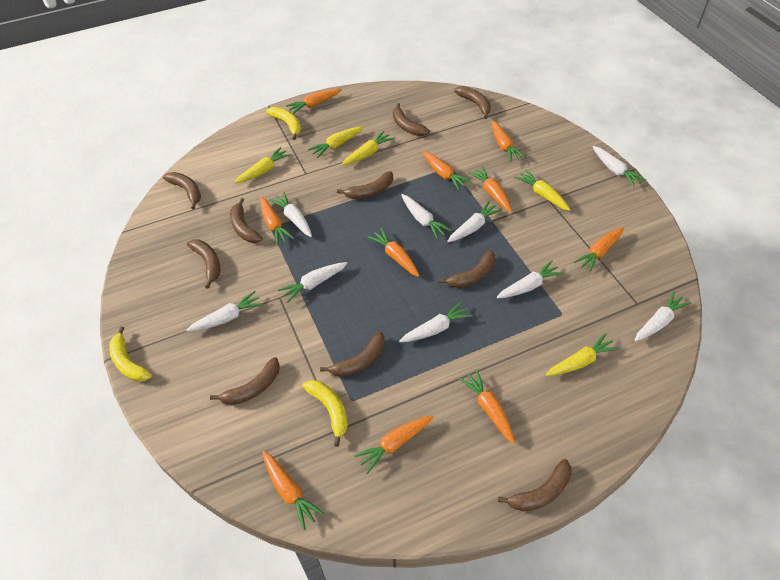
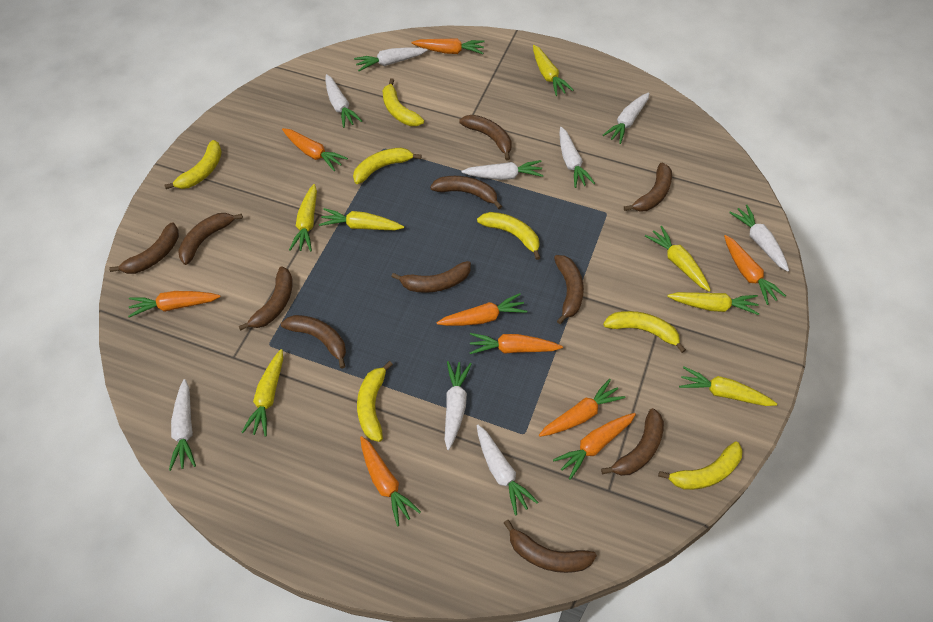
brown banana: [163,172,201,209] [187,239,220,289] [210,357,280,405] [230,198,263,243] [320,332,385,377] [337,171,393,199] [393,103,430,136] [439,250,495,288] [454,86,491,119] [498,459,572,511] = 10 -> [109,222,179,274] [178,213,243,265] [239,266,293,331] [281,315,346,369] [391,261,471,293] [430,176,502,209] [459,115,511,161] [504,520,597,573] [554,255,584,324] [601,408,664,476] [624,163,672,212] = 11
orange carrot: [260,197,294,245] [262,451,325,530] [286,89,341,114] [354,415,434,474] [367,228,419,277] [422,151,471,190] [459,369,515,444] [468,166,512,212] [491,121,526,162] [574,227,624,273] = 10 -> [128,291,220,318] [282,128,348,171] [360,436,421,526] [412,38,485,54] [436,293,527,326] [470,333,563,354] [539,379,625,437] [553,413,636,480] [724,235,786,305] = 9
yellow banana: [109,326,152,382] [266,107,301,140] [302,380,348,447] = 3 -> [165,140,222,189] [353,148,422,184] [357,361,393,442] [382,78,424,126] [477,212,541,260] [603,311,686,353] [658,441,742,490] = 7
yellow carrot: [234,147,291,183] [308,126,363,158] [342,131,395,165] [514,169,570,211] [546,333,620,376] = 5 -> [241,349,283,437] [289,184,317,252] [319,208,404,230] [533,45,574,96] [645,226,711,292] [667,292,759,315] [679,367,777,406] = 7

